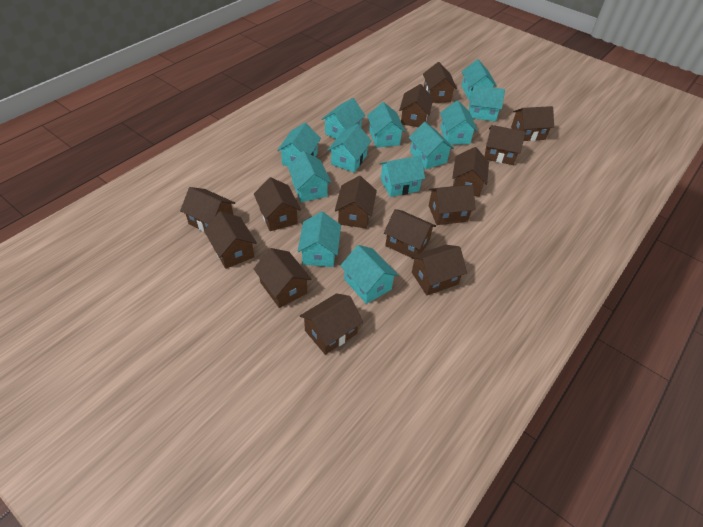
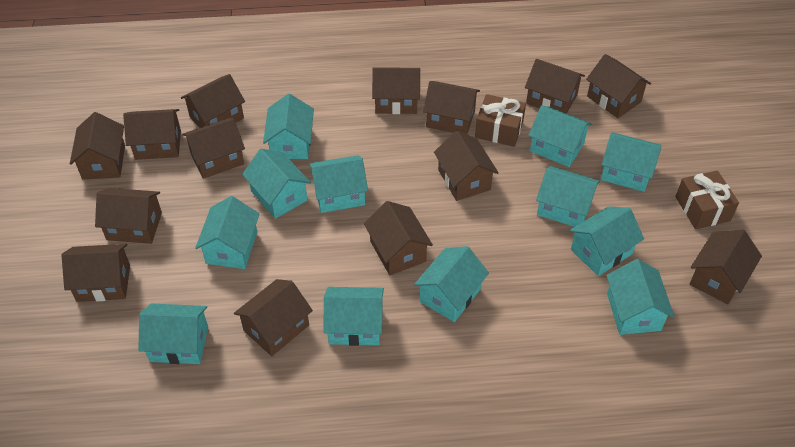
brown gift: none = 0 -> [475,94,526,147] [675,170,739,229] = 2

